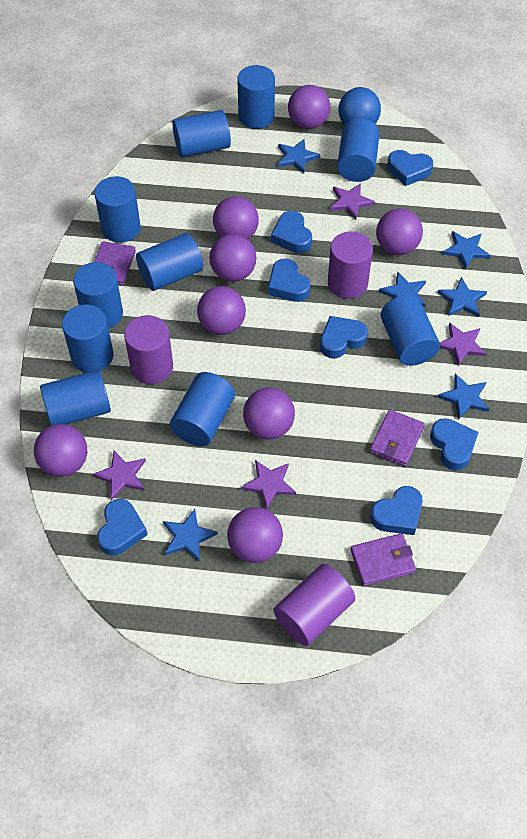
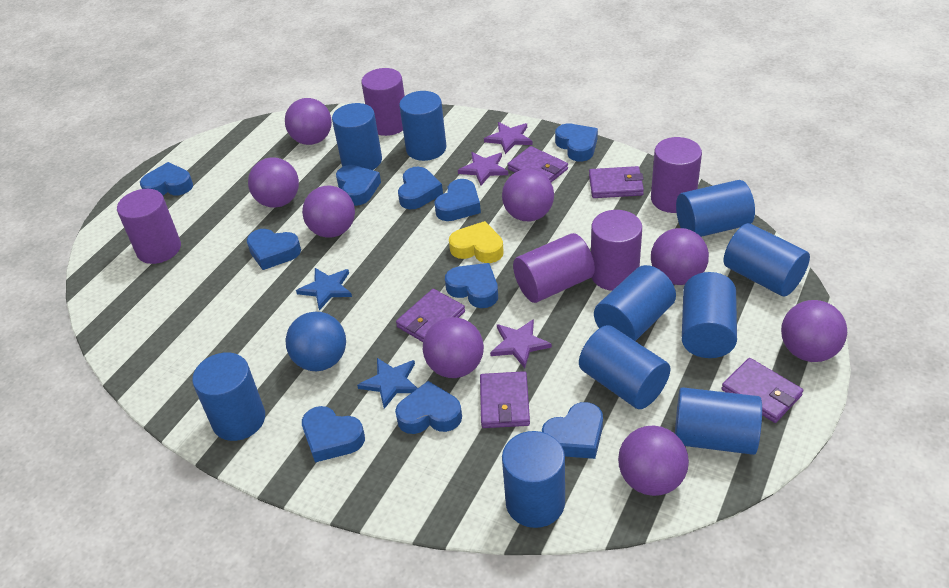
blue heart: [97,499,148,555] [268,259,310,302] [271,211,312,253] [320,316,368,358] [370,486,423,535] [387,150,433,186] [430,418,479,470] = 7 -> [140,162,193,195] [247,229,301,270] [302,406,365,462] [336,165,381,206] [395,381,462,434] [398,167,443,209] [434,179,481,221] [445,263,498,308] [542,402,603,459] [555,124,598,161] = 10
blue star: [163,509,218,561] [278,139,321,173] [379,272,426,307] [437,277,487,317] [438,373,489,420] [442,231,491,269] = 6 -> [296,268,352,310] [357,358,418,409] = 2
purple cylinder: [124,315,173,384] [273,564,355,646] [328,231,373,299] = 3 -> [117,189,181,264] [361,68,405,136] [513,233,595,303] [591,210,642,291] [651,137,702,213] = 5
purple star: [92,451,146,501] [241,460,296,510] [330,183,375,220] [440,323,487,366] = 4 -> [458,152,508,185] [484,122,532,154] [490,319,552,368] = 3
purple wallet: [94,241,136,286] [351,533,416,586] [370,410,425,466] = 3 -> [396,289,465,342] [480,371,530,428] [508,146,568,182] [589,166,644,198] [721,358,803,423] = 5
yellow heart: none = 0 -> [449,221,504,263] = 1

